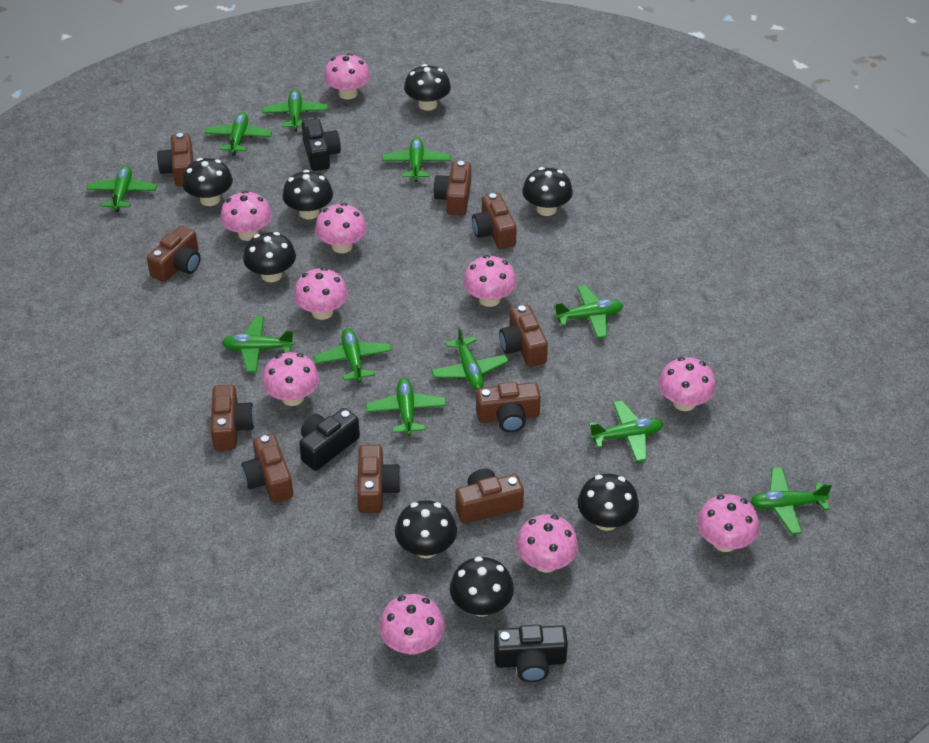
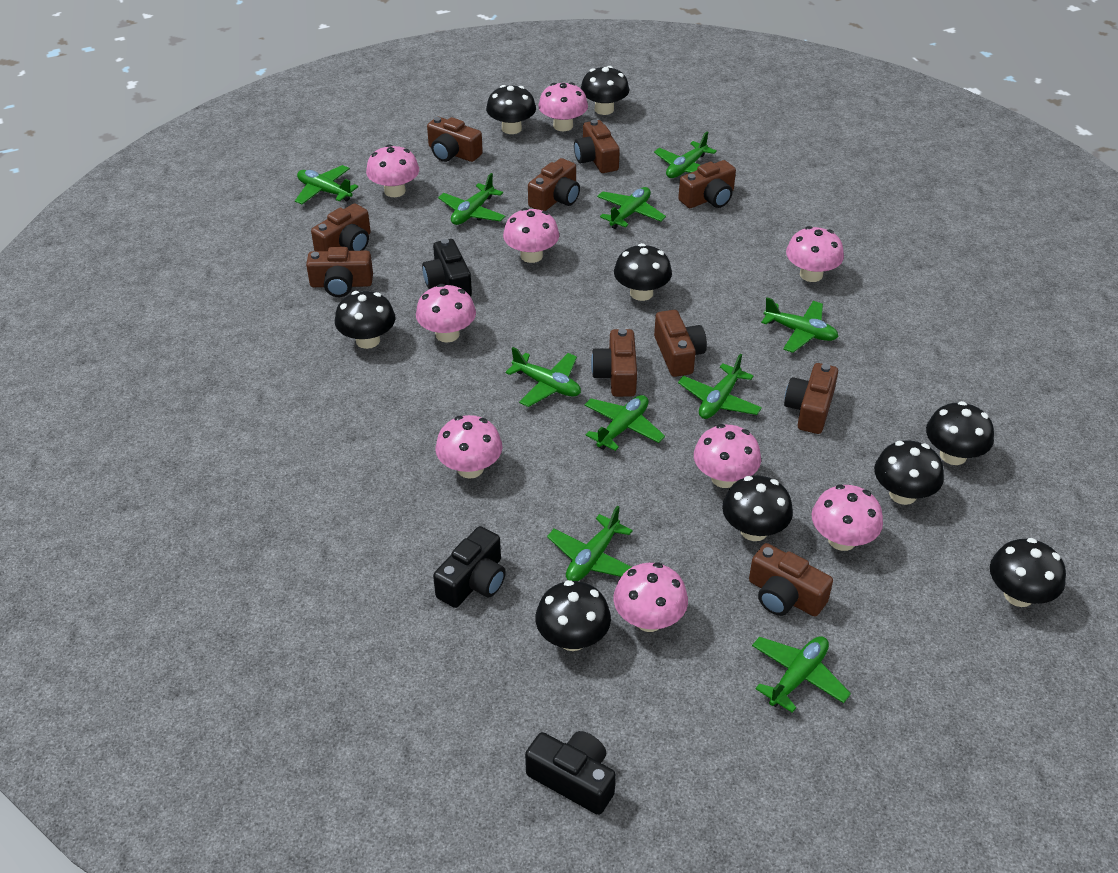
black mushroom: [182,158,233,206] [243,232,296,282] [282,170,333,219] [395,500,457,558] [404,64,451,111] [450,557,514,617] [522,167,573,216] [578,474,639,531] = 8 -> [335,291,395,349] [486,85,536,134] [535,580,611,651] [581,66,629,115] [614,243,672,301] [722,476,793,541] [874,440,944,505] [926,401,994,465] [990,538,1066,607] = 9
green plane: [87,166,157,212] [205,112,272,156] [222,316,294,372] [262,89,328,132] [314,328,392,383] [366,378,446,436] [382,137,450,182] [431,326,509,390] [554,285,624,339] [589,400,663,462] [751,467,832,534] = 11 -> [295,165,358,204] [438,173,506,225] [506,347,581,407] [547,506,633,581] [584,395,665,451] [597,187,666,229] [654,132,717,178] [678,354,762,419] [752,636,851,713] [761,297,839,353] = 10
pink mushroom: [220,191,272,241] [262,352,319,406] [294,267,348,320] [315,203,367,253] [324,53,370,100] [379,594,445,654] [463,255,517,307] [516,514,579,573] [659,357,716,411] [697,494,759,552] = 10 -> [366,144,419,197] [416,284,476,343] [435,415,503,479] [503,208,559,263] [538,82,588,131] [613,562,688,632] [694,424,761,488] [786,226,844,282] [812,484,883,551] = 9

